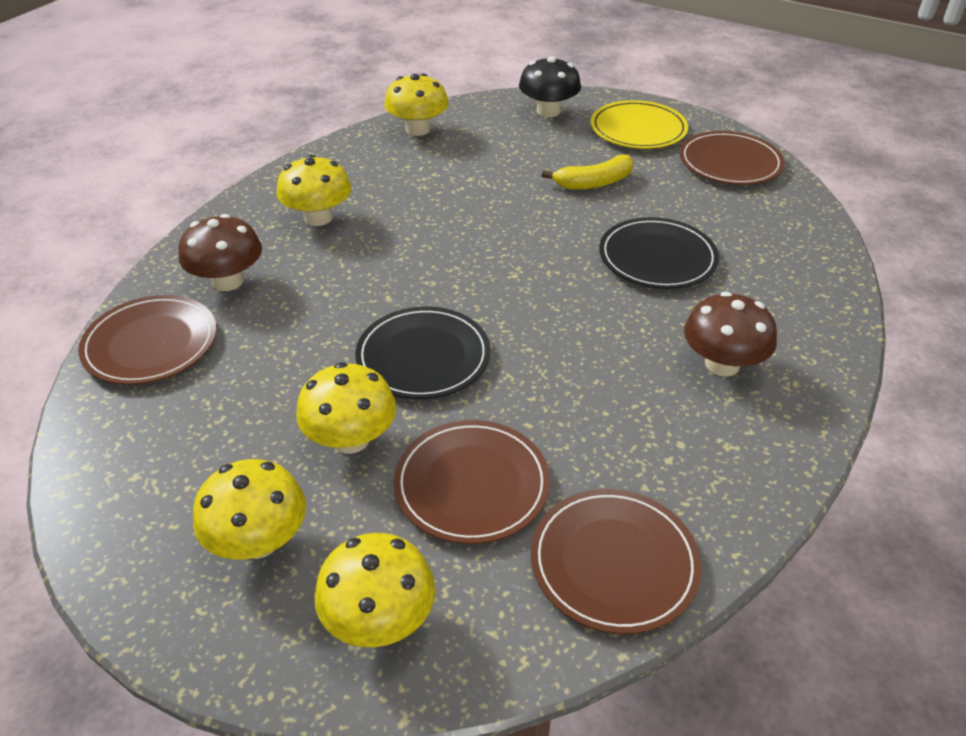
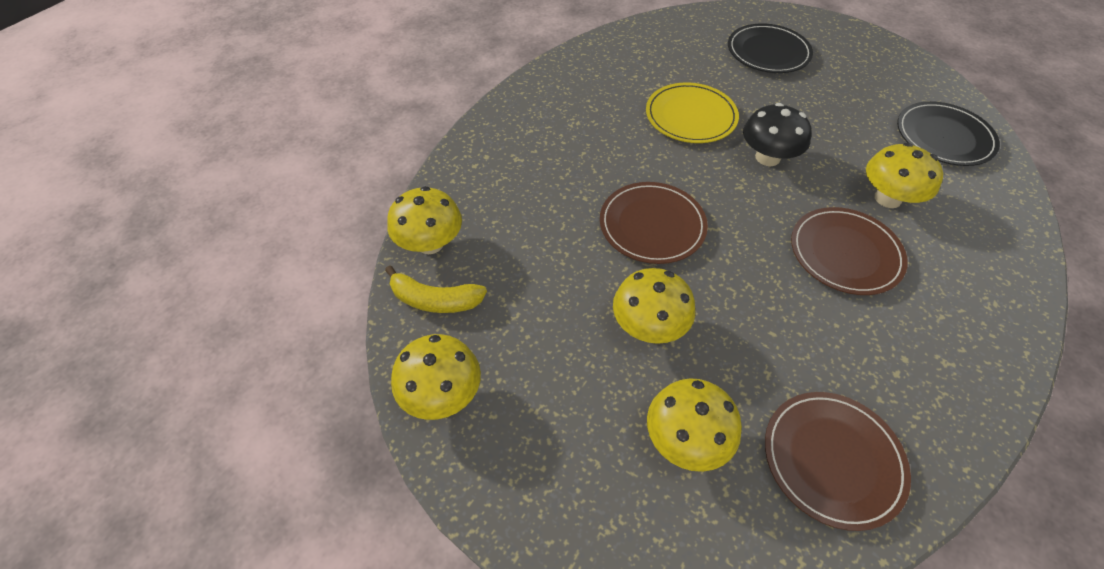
brown mushroom: [179,214,262,291] [684,292,777,376] = 2 -> none = 0
brown plate: [78,295,217,385] [394,420,550,544] [531,489,701,634] [680,131,785,185] = 4 -> [600,182,708,264] [765,392,911,531] [791,207,908,295] = 3

